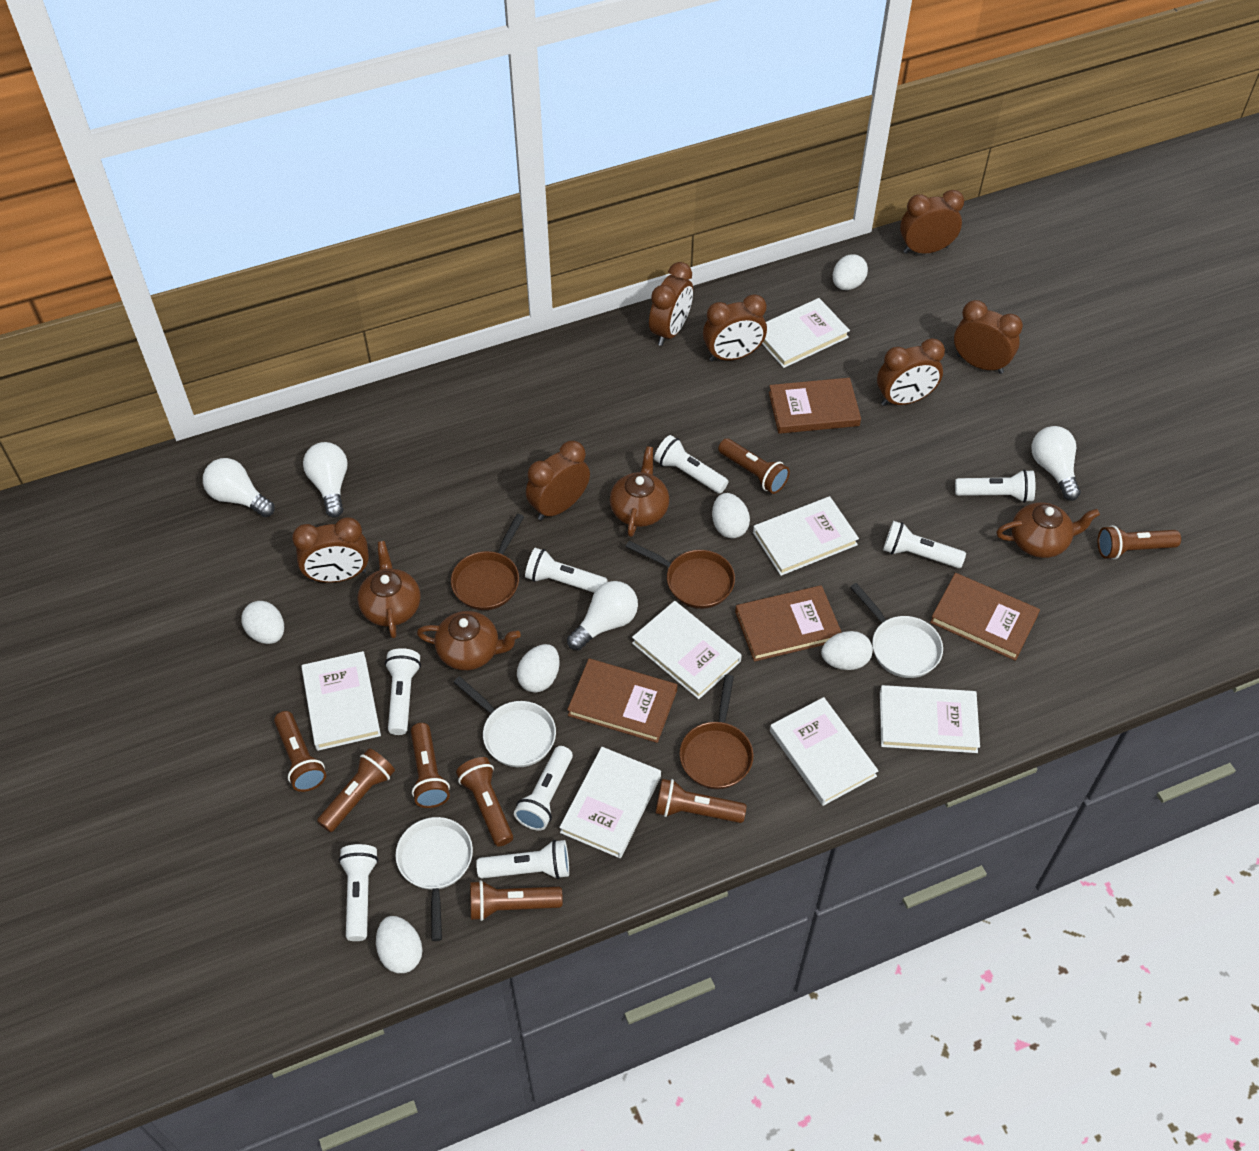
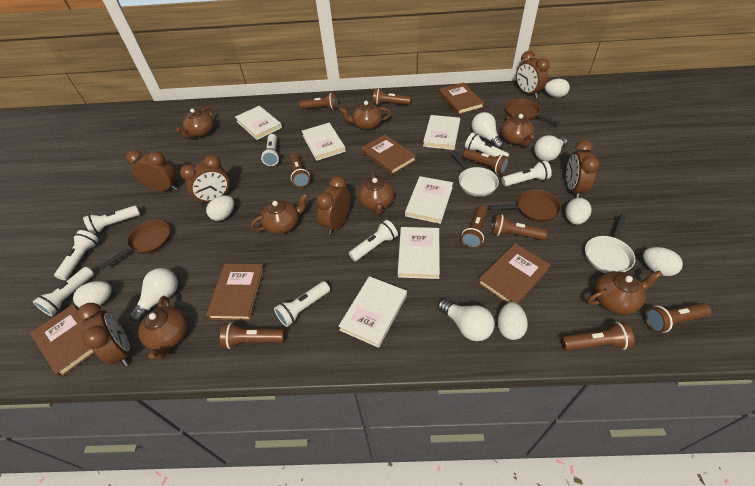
brown book: [567,659,677,743] [735,585,842,662] [769,378,861,434] [930,573,1040,661] = 4 -> [30,304,94,377] [206,264,265,321] [361,135,416,175] [439,82,484,115] [478,243,550,304] = 5
brown clock: [292,517,369,583] [526,441,590,520] [649,262,693,346] [703,294,767,362] [877,338,945,406] [900,190,964,254] [954,300,1023,374] = 7 -> [77,303,130,366] [126,150,178,191] [180,155,230,205] [316,176,350,235] [516,51,550,98] [566,140,600,198] = 6
brown flashlight: [274,711,326,792] [317,748,395,832] [411,723,450,808] [456,757,513,847] [470,880,563,921] [655,779,747,823] [718,438,790,494] [1097,525,1181,559] = 8 -> [220,322,285,349] [290,153,310,188] [299,93,338,110] [373,89,411,105] [461,205,488,249] [463,149,509,174] [491,214,547,240] [561,322,634,350] [644,303,712,333] = 9
brown teapot: [357,541,420,638] [417,611,521,670] [610,446,669,537] [996,502,1100,558] = 4 -> [138,296,188,360] [176,107,214,138] [251,193,308,234] [339,101,391,130] [358,172,394,214] [501,112,535,146] [587,271,663,314] = 7
white book: [301,651,381,751] [559,747,661,858] [632,601,742,699] [753,496,859,576] [762,298,850,368] [770,697,879,806] [880,685,980,753] = 7 -> [235,106,282,140] [302,123,346,161] [338,276,407,348] [398,227,440,279] [405,176,453,224] [423,115,460,150] = 6
white pan: [396,817,473,941] [453,676,556,767] [850,583,943,678] = 3 -> [451,151,499,197] [585,214,635,273] = 2

